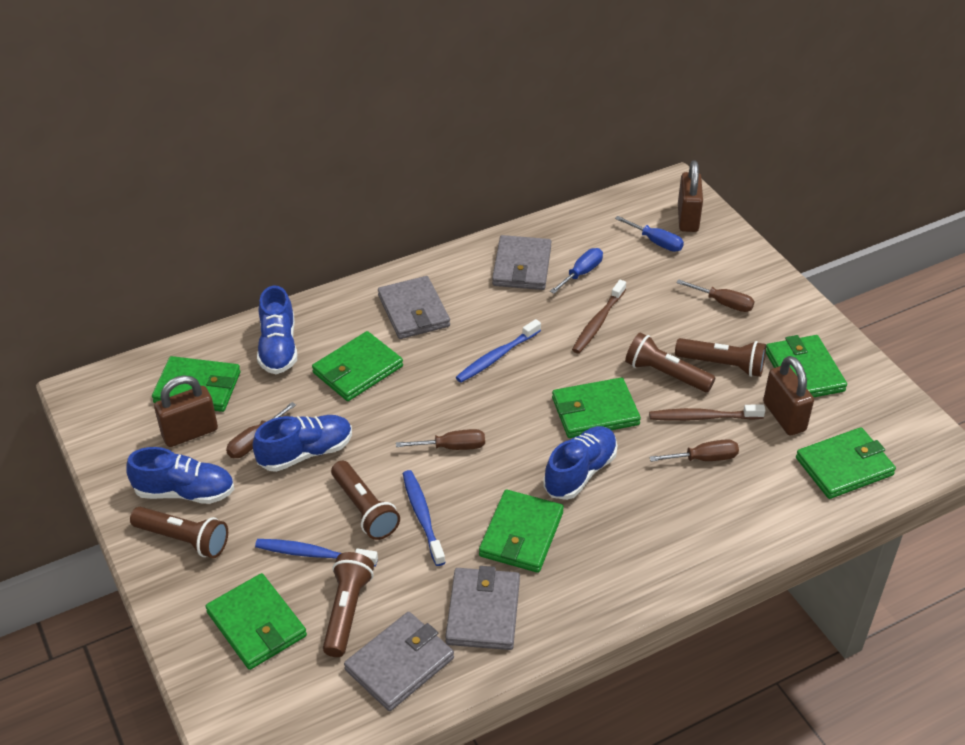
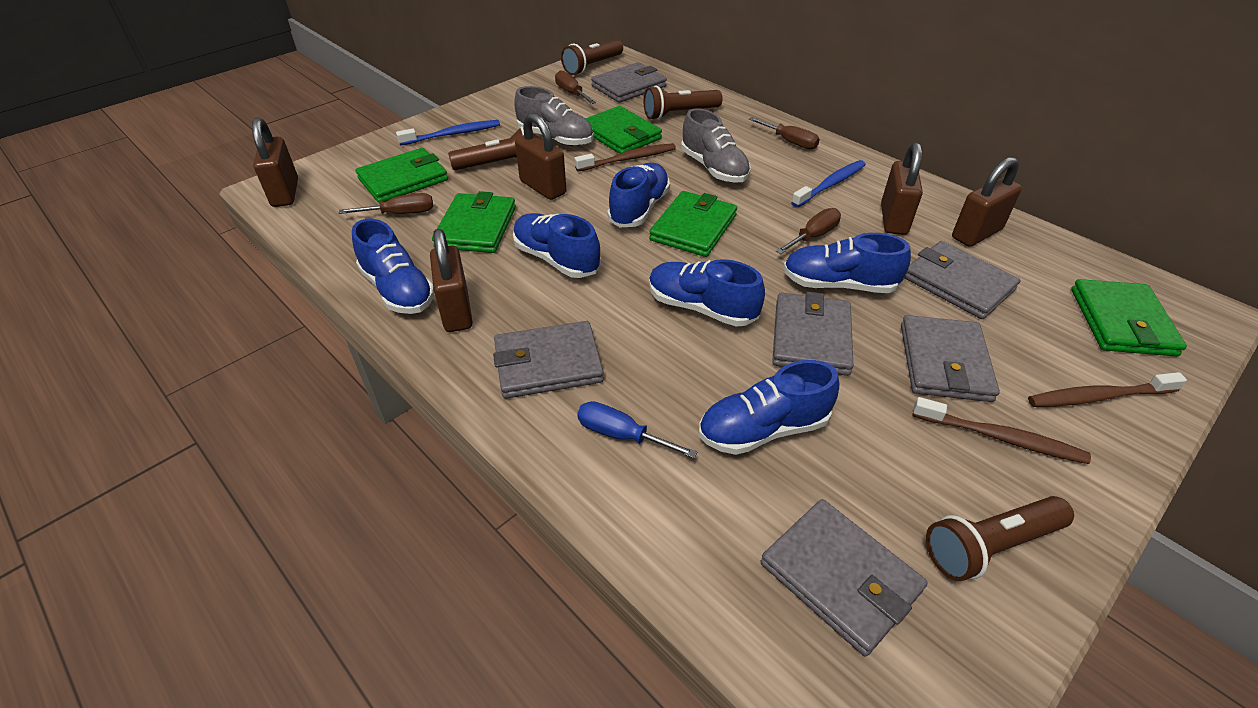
blue screwdriver: [550,248,603,294] [615,216,684,252] = 2 -> [577,401,697,458] = 1
blue shoe: [126,447,234,504] [252,415,352,472] [257,286,297,374] [544,426,617,500] = 4 -> [352,219,434,314] [513,213,601,278] [607,163,670,227] [649,259,765,327] [699,360,839,455] [783,233,911,293] = 6
blue toothbrush: [255,539,378,567] [403,470,446,566] [456,319,541,383] = 3 -> [396,120,500,145] [791,160,866,207] = 2
brown flashlight: [130,507,228,558] [323,552,374,657] [331,461,400,540] [625,333,716,392] [675,338,766,377] = 5 -> [448,126,534,170] [561,39,623,75] [644,86,723,120] [926,496,1074,581] = 4
brown padlock: [154,375,218,447] [678,161,703,232] [763,356,814,435] = 3 -> [252,117,298,207] [430,229,473,332] [515,113,566,200] [881,142,923,235] [952,157,1022,247] = 5
brown toothbrush: [572,280,626,353] [649,405,765,421] = 2 -> [574,143,676,171] [913,397,1091,464] [1028,372,1187,407] = 3
green wallet: [152,356,241,412] [205,573,307,670] [312,331,403,401] [479,489,564,573] [552,378,641,438] [766,335,847,397] [796,427,896,499] = 7 -> [356,148,448,203] [432,191,516,253] [585,106,662,154] [649,191,737,257] [1071,279,1187,356] = 5
grey shoe: none = 0 -> [514,86,593,146] [681,108,751,183] = 2
grey wallet: [344,612,454,711] [378,276,450,339] [445,566,520,650] [492,235,551,290] = 4 -> [493,321,604,399] [591,62,667,103] [761,499,928,656] [772,292,854,376] [901,315,1000,402] [904,241,1020,319] = 6

